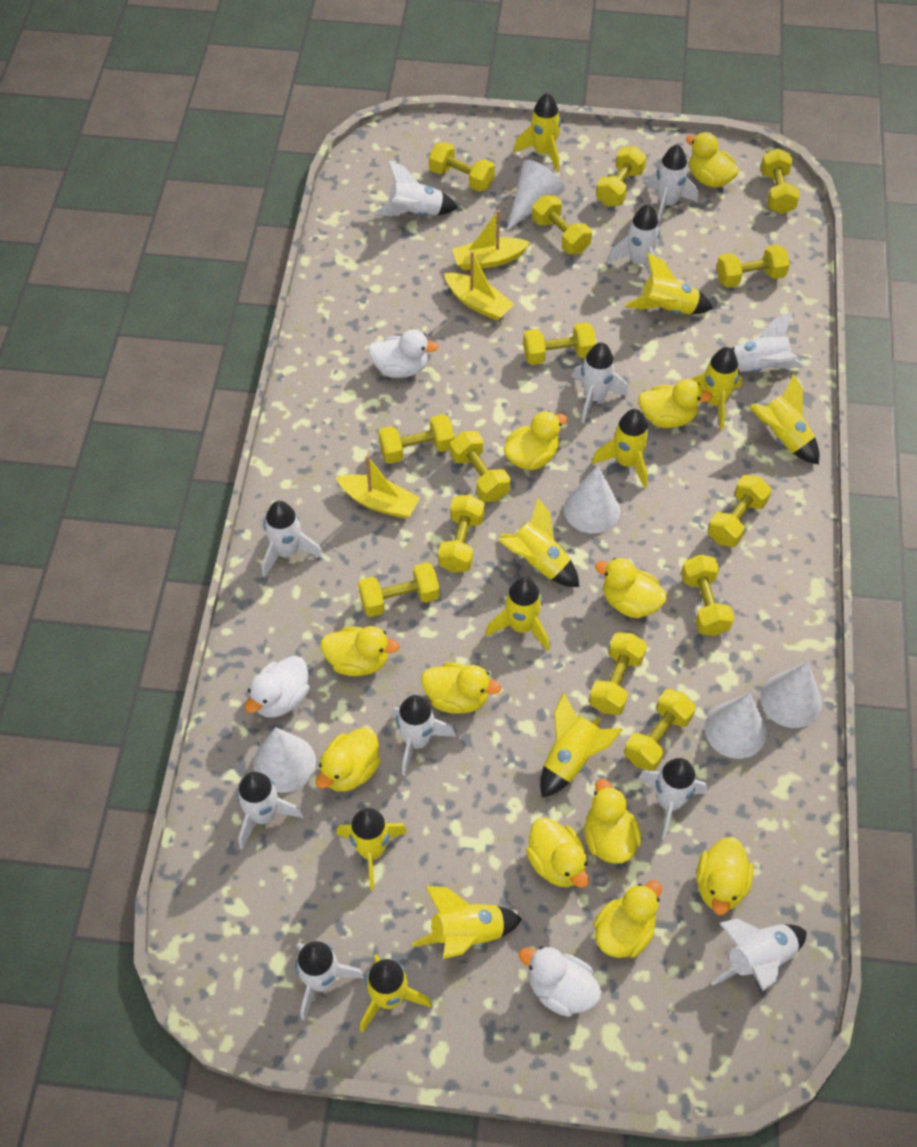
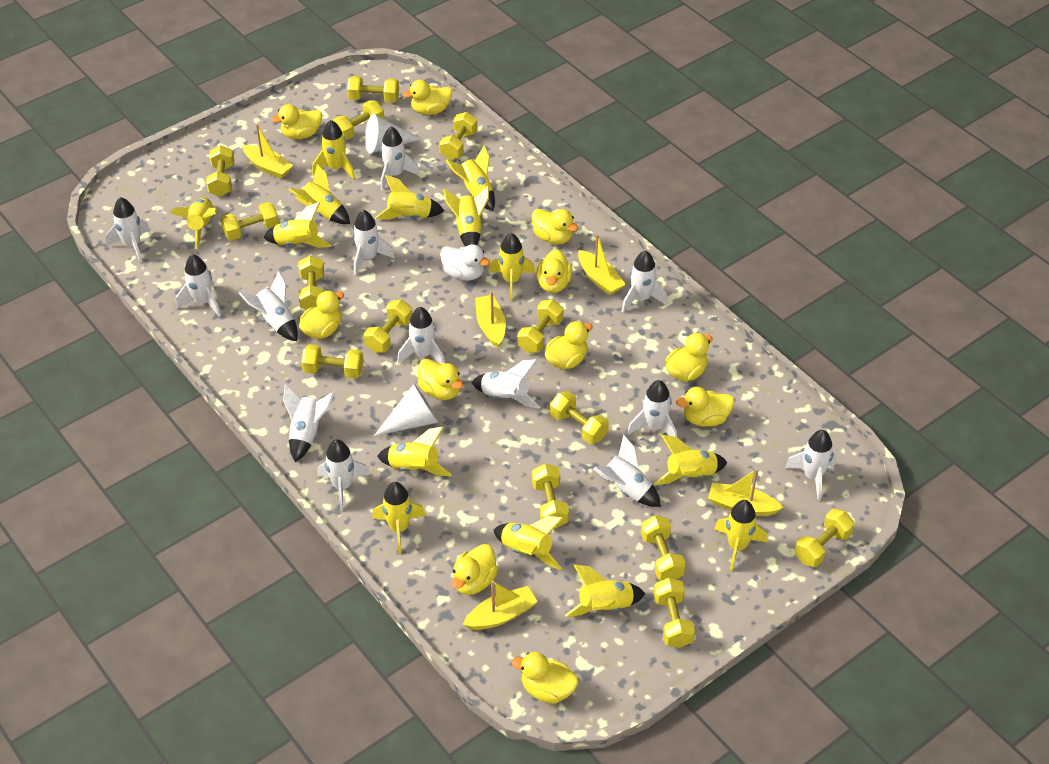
white cone: [253,727,316,793] [507,160,565,230] [564,466,620,534] [705,693,767,759] [760,662,822,728] = 5 -> [365,114,421,154] [374,384,439,436] = 2
white duck: [245,656,310,718] [368,330,438,378] [519,946,602,1017] = 3 -> [440,244,490,281] = 1
white rocket: [237,772,304,849] [262,501,323,578] [295,941,364,1021] [374,160,458,216] [392,695,456,776] [573,342,628,423] [608,204,660,277] [638,758,707,840] [646,144,698,225] [711,919,807,991] [731,312,805,372] = 11 -> [106,197,150,262] [176,254,221,317] [239,271,298,341] [283,384,334,462] [317,439,369,511] [353,210,395,275] [380,127,420,190] [397,307,445,364] [472,359,540,409] [593,434,661,507] [622,250,668,312] [627,380,677,437] [785,430,836,501] = 13
yellow boat: [336,455,420,519] [444,251,514,321] [452,210,531,270] = 3 -> [242,124,293,179] [463,581,538,630] [475,291,506,348] [578,234,626,295] [708,469,784,516] = 5
yellow rocket: [336,808,407,890] [360,954,432,1033] [412,886,522,959] [485,577,550,651] [498,498,579,587] [513,93,561,172] [540,692,623,798] [592,409,649,488] [625,253,713,315] [691,347,742,429] [749,374,819,464] = 11 -> [170,198,217,249] [263,202,332,248] [289,164,350,224] [312,120,355,180] [372,482,426,554] [375,175,444,220] [377,427,452,477] [443,186,489,247] [446,145,495,211] [489,233,535,301] [494,516,563,570] [565,565,645,617] [654,435,727,485] [714,500,767,571] = 14

